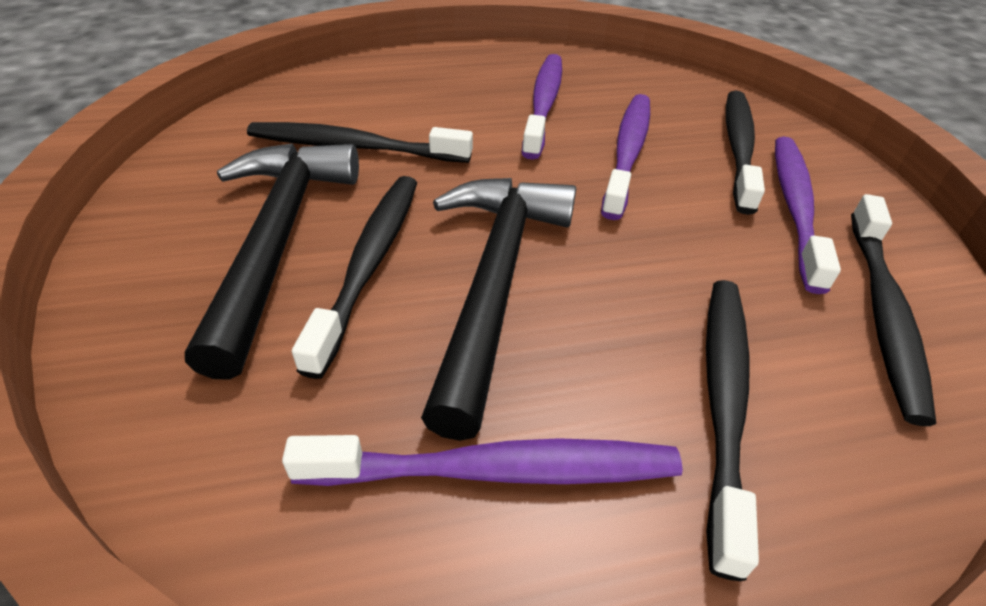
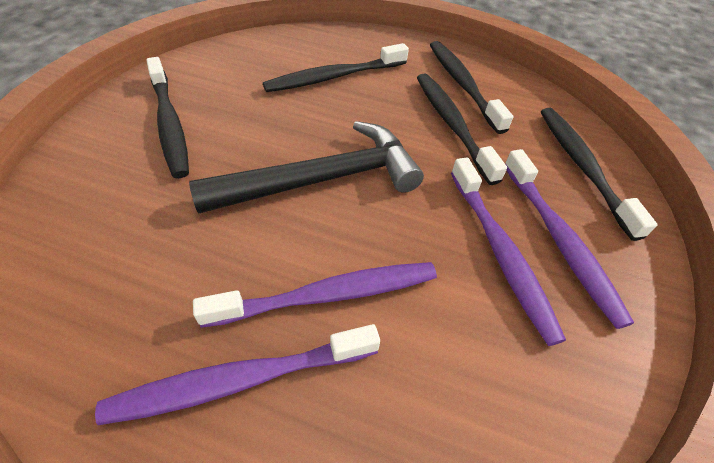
black hammer: [185,143,359,380] [421,178,576,441] = 2 -> [189,121,424,214] = 1

